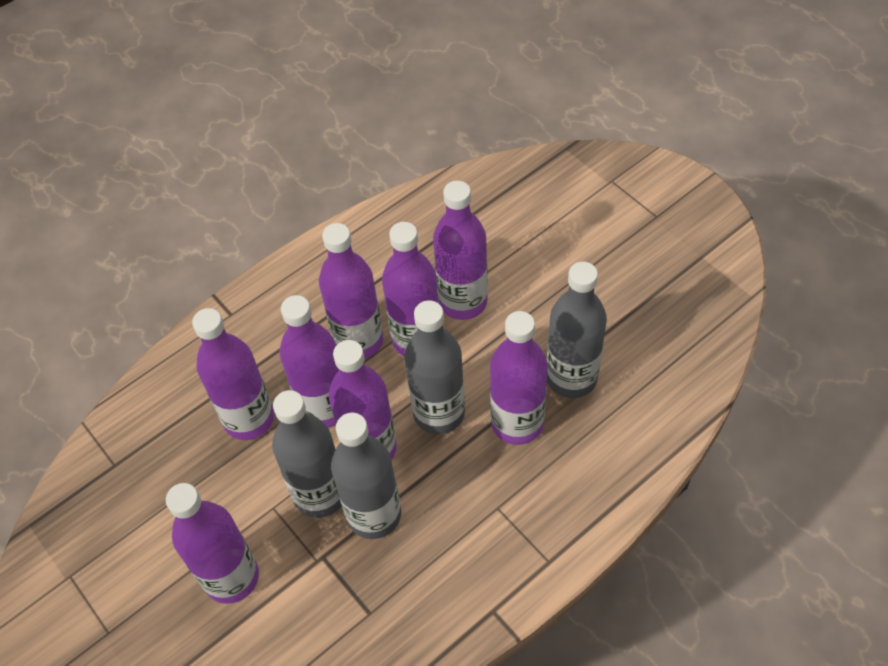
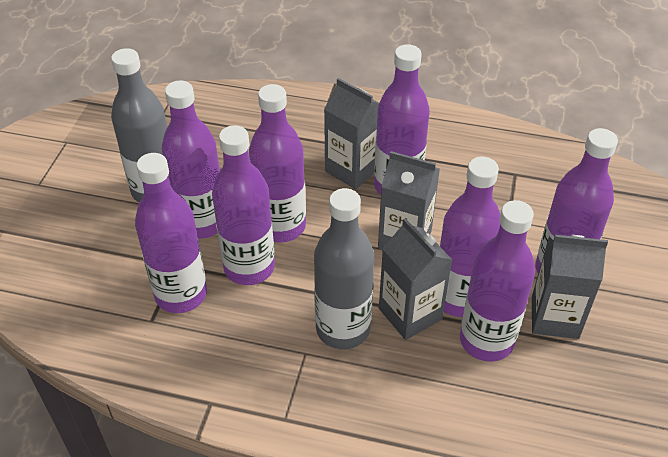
grey bottle: [272,390,342,518] [331,413,401,539] [405,300,465,434] [547,262,607,398] = 4 -> [111,48,167,203] [314,188,374,349] = 2
grey carton: none = 0 -> [324,78,379,189] [378,151,440,250] [379,218,452,340] [532,235,608,339] = 4

